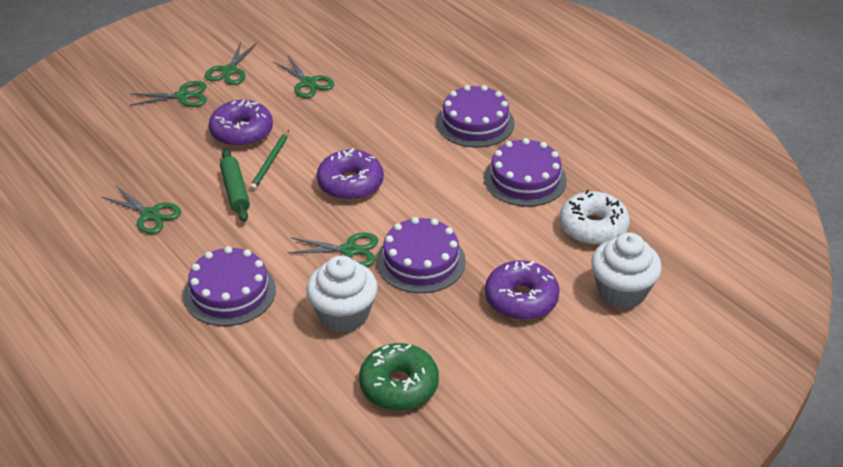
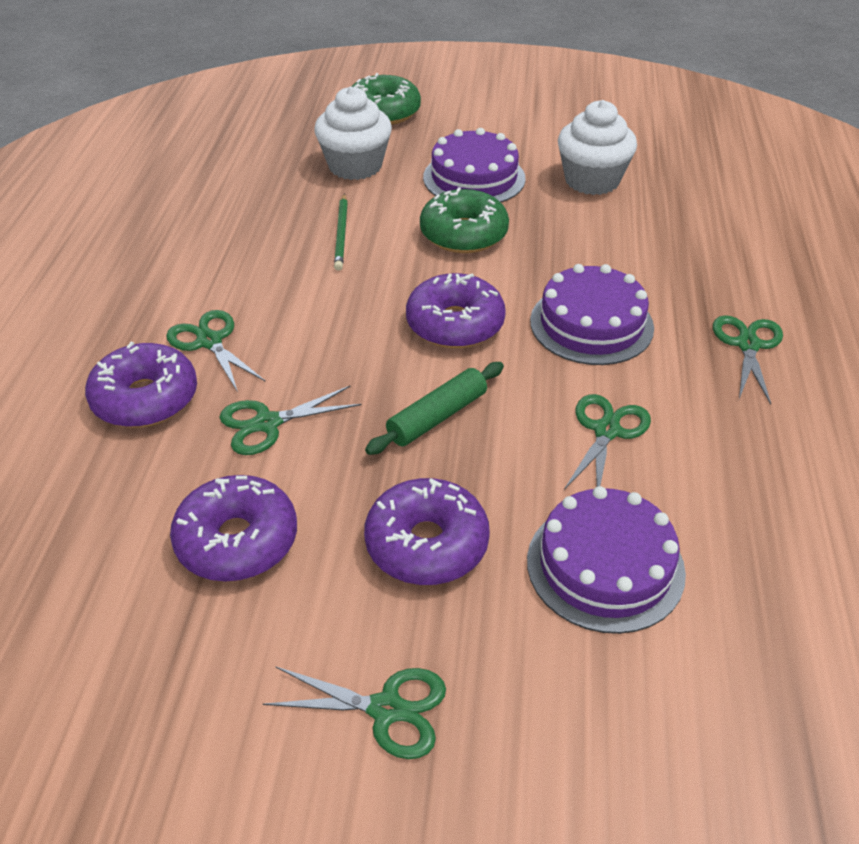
green donut: [359,343,439,410] = 1 -> [352,73,421,125] [420,187,509,253] = 2
purple cake: [184,246,276,326] [377,217,466,293] [436,85,514,147] [484,138,567,207] = 4 -> [423,128,526,202] [527,486,686,634] [530,264,654,365] = 3
purple donut: [209,100,273,147] [317,148,384,200] [485,260,560,320] = 3 -> [85,342,197,428] [170,475,297,581] [364,478,490,585] [406,273,506,348] = 4
white donut: [560,190,630,245] = 1 -> none = 0

